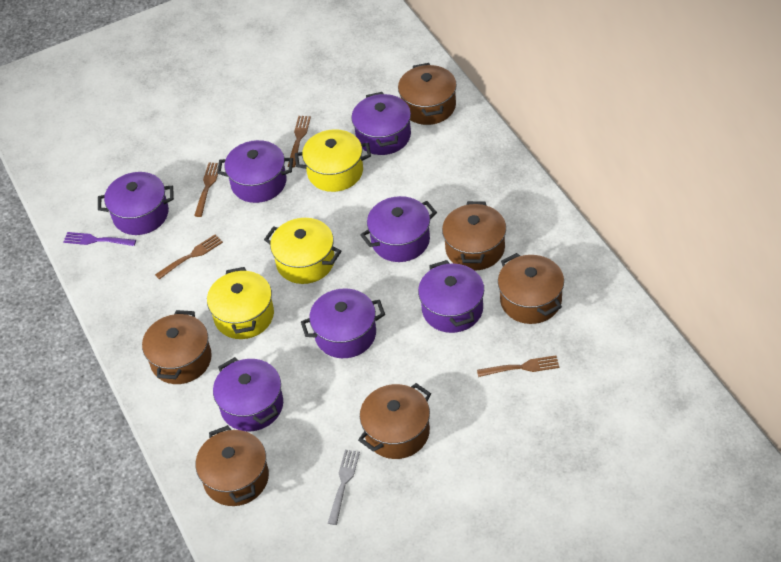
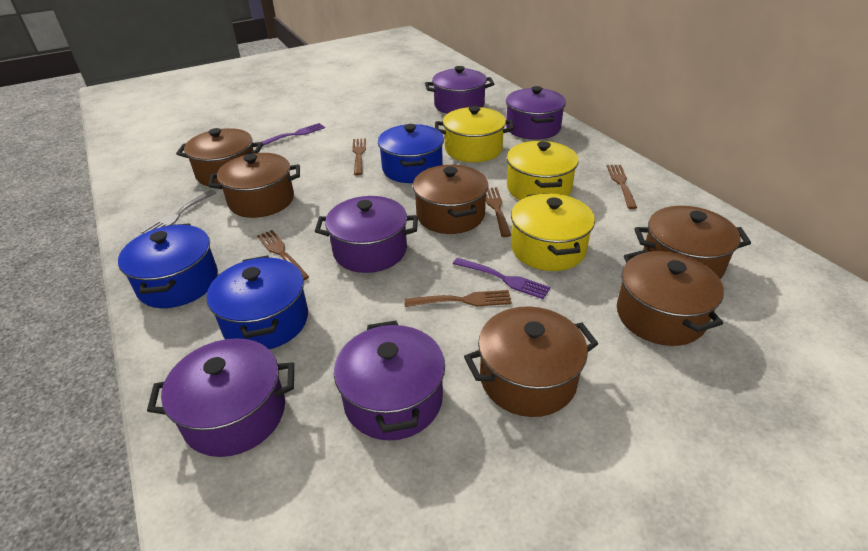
blue pot: none = 0 -> [118,223,218,308] [207,255,308,349] [378,124,444,183] = 3
brown fork: [155,234,223,279] [194,163,218,217] [288,116,311,168] [477,355,559,377] = 4 -> [257,230,309,280] [352,138,366,175] [404,290,512,307] [486,187,511,237] [607,165,637,209] = 5
purple fork: [63,232,136,246] = 1 -> [262,123,325,146] [453,258,551,300] = 2
purple pot: [98,172,174,235] [213,357,283,432] [217,140,293,203] [301,288,385,358] [352,92,411,155] [360,196,437,262] [418,260,484,333] = 7 -> [147,338,294,457] [315,196,418,273] [334,321,445,440] [425,66,494,114] [506,86,566,140] = 5

